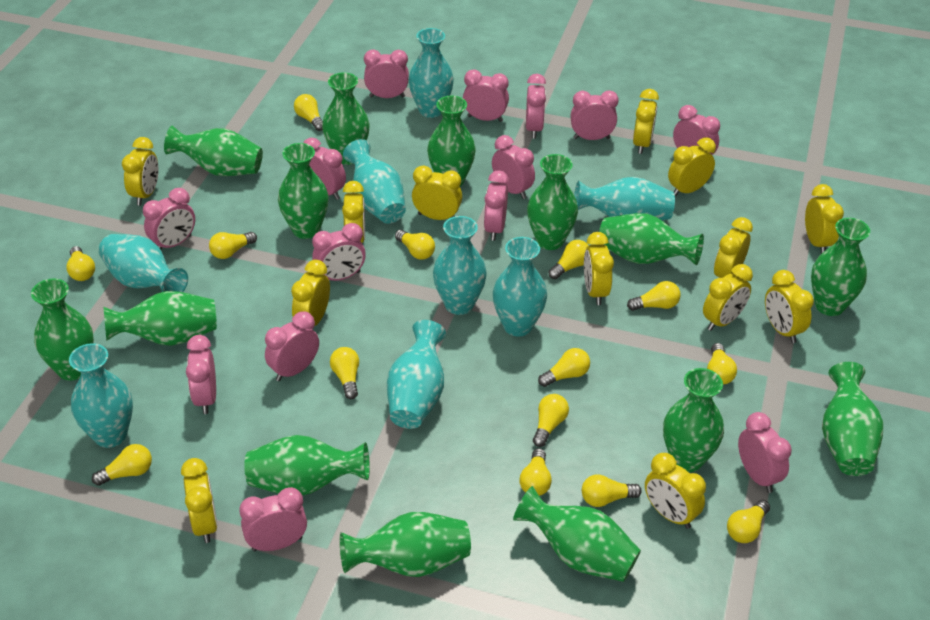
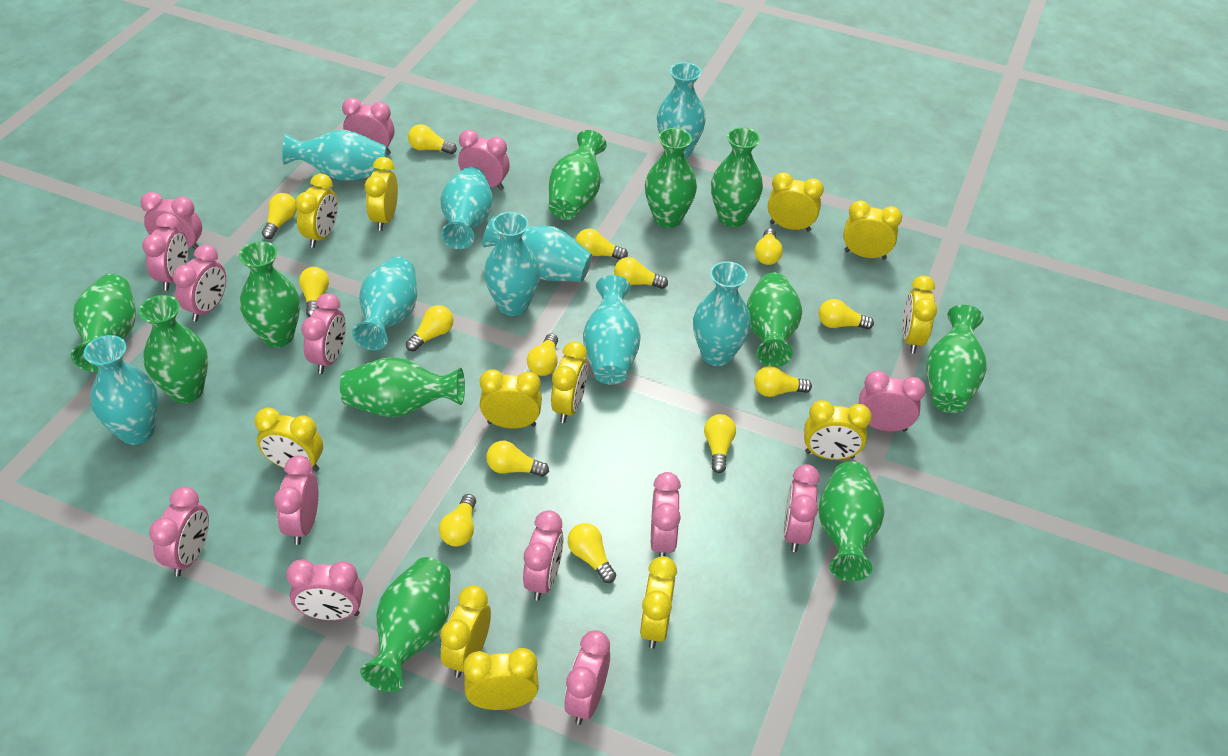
green vase: [31,278,94,381] [104,291,217,346] [164,126,263,176] [244,435,370,496] [278,143,329,239] [322,72,369,165] [340,512,471,577] [427,96,476,186] [513,486,641,582] [527,154,578,250] [599,213,704,265] [663,368,724,472] [811,218,870,316] [822,362,883,476] = 14 -> [71,274,136,372] [139,295,208,403] [239,241,300,348] [340,357,465,417] [360,557,451,692] [549,130,606,220] [645,128,697,228] [711,127,763,227] [747,272,802,367] [818,461,884,581] [926,305,987,413] = 11
turquoise vase: [69,343,133,448] [98,234,188,292] [343,139,406,224] [387,320,446,429] [409,28,454,118] [433,216,487,315] [493,237,547,337] [574,177,675,221] = 8 -> [84,335,158,445] [282,130,387,181] [352,257,417,350] [440,167,493,249] [482,216,592,282] [484,212,540,316] [583,275,641,385] [657,62,706,158] [693,261,751,366] = 9
yellow clock: [122,137,158,205] [181,458,218,543] [291,260,330,326] [342,181,365,243] [412,165,462,220] [584,232,614,305] [633,89,659,154] [645,453,706,529] [668,138,716,197] [703,264,753,331] [714,217,753,278] [765,270,814,343] [805,184,844,254] = 13 -> [255,408,323,472] [295,174,338,248] [365,157,398,231] [440,585,491,678] [463,648,539,710] [480,369,542,429] [551,341,588,423] [640,556,677,649] [768,172,824,232] [804,400,872,460] [843,200,902,260] [902,276,937,354] = 12

